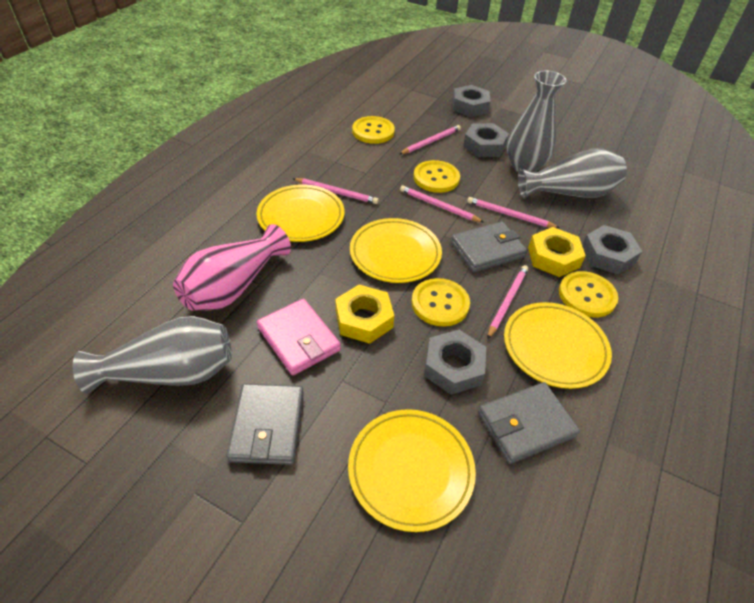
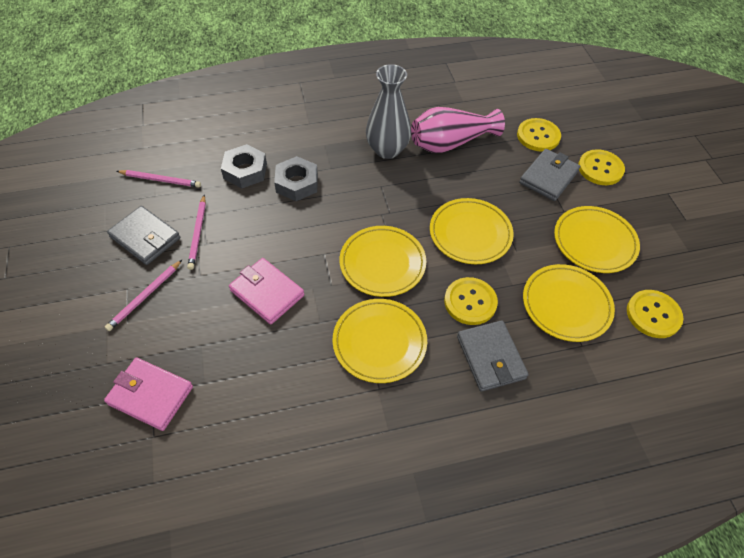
grey nut: [424,330,486,395] [453,85,491,117] [463,123,509,157] [582,225,642,275] = 4 -> [221,144,267,188] [274,156,318,201] = 2
grey vase: [73,316,232,393] [507,71,567,172] [518,148,627,199] = 3 -> [366,64,411,159] = 1
pink pencil: [292,178,379,204] [399,125,461,154] [400,185,484,222] [467,197,560,228] [487,265,528,339] = 5 -> [105,260,182,331] [117,170,201,188] [187,195,206,270] = 3
pink wallet: [257,299,341,375] = 1 -> [104,357,193,431] [229,258,304,325] = 2
yellow nut: [335,285,394,344] [528,227,586,277] = 2 -> none = 0
yellow plate: [256,184,344,242] [348,409,476,532] [350,218,442,283] [504,302,612,389] = 4 -> [332,299,427,383] [340,226,426,297] [430,198,514,264] [523,264,615,342] [554,206,640,273] = 5

